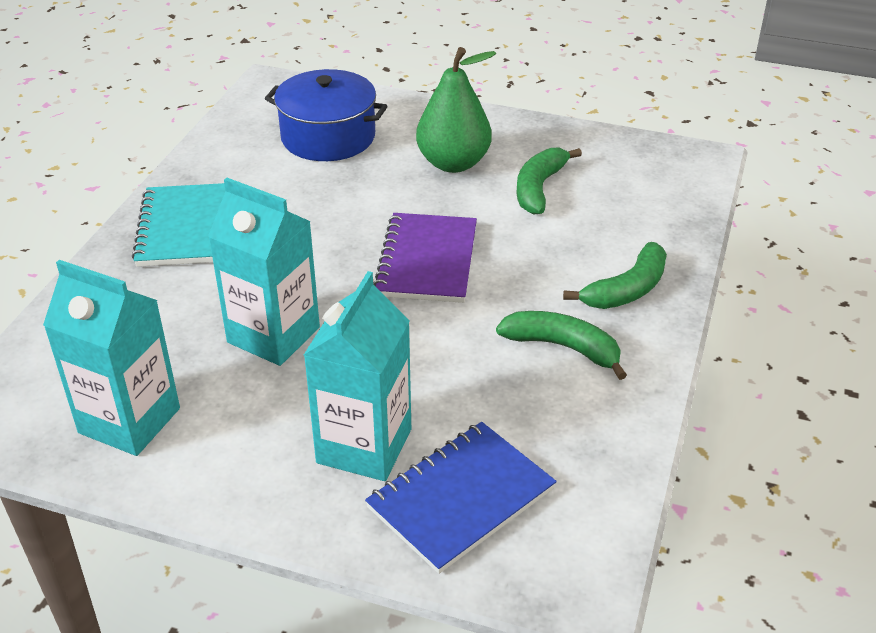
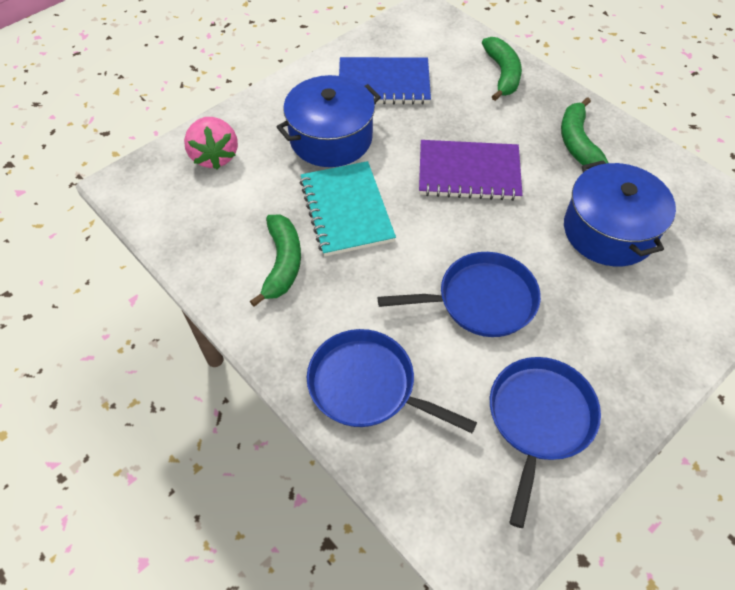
blue pan: none = 0 -> [307,329,477,433] [378,252,541,337] [490,357,601,528] = 3
blue pot: [265,69,387,161] = 1 -> [276,75,381,167] [564,160,676,267] = 2
green pear: [416,47,496,173] = 1 -> none = 0
pink strawberry: none = 0 -> [184,117,238,170] = 1
turquoise carton: [43,260,180,456] [208,178,320,366] [304,271,411,481] = 3 -> none = 0

